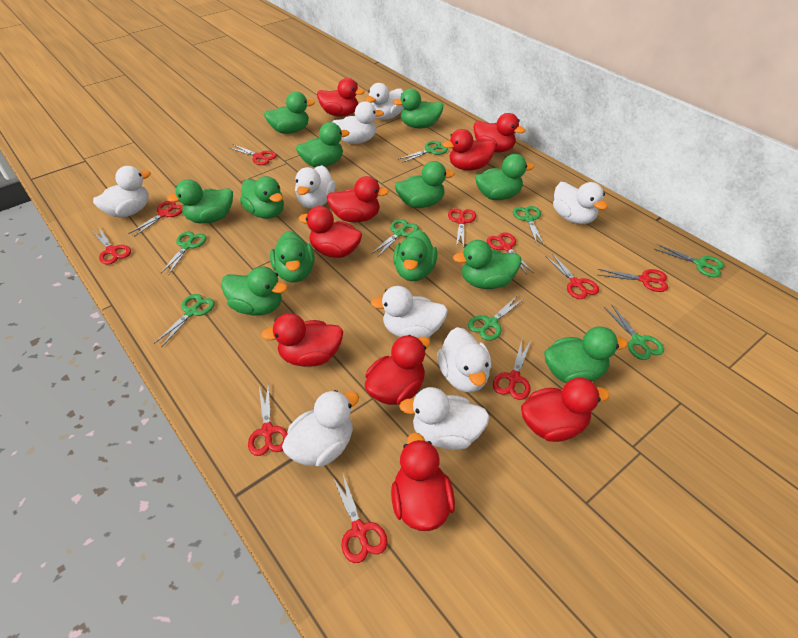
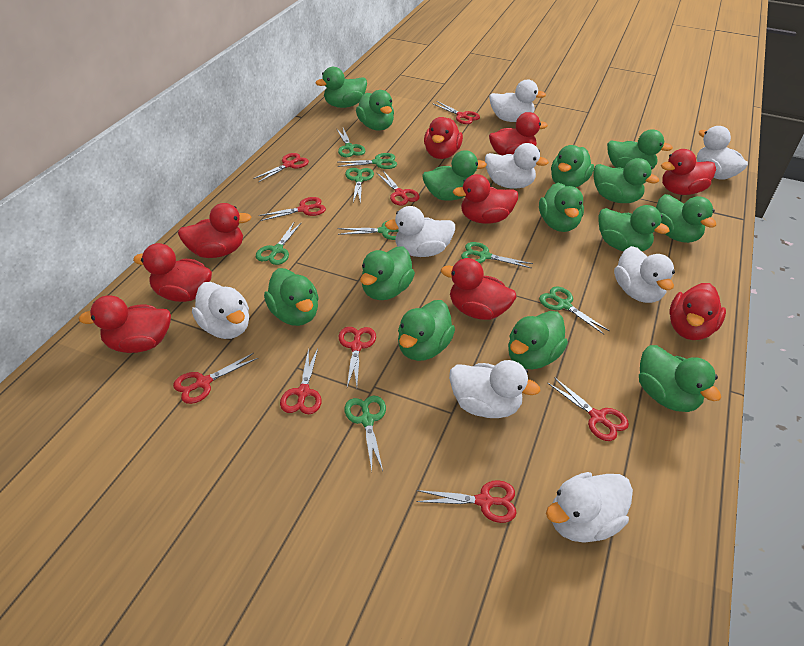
green duck: [167,179,233,223] [221,266,287,316] [240,176,284,219] [264,92,315,134] [270,231,315,282] [296,122,350,167] [393,88,444,128] [393,230,437,281] [395,161,455,208] [453,240,521,289] [475,154,534,200] [544,327,628,383] = 12 -> [264,268,319,326] [315,67,367,108] [356,90,394,131] [360,247,415,300] [398,300,455,361] [422,150,487,201] [508,311,568,369] [539,182,584,232] [551,145,594,188] [593,158,659,203] [599,205,670,251] [607,129,673,170] [639,345,721,412] [656,194,716,243] = 14
red scissors: [92,228,131,265] [128,201,183,237] [230,144,277,165] [248,384,288,456] [333,474,388,563] [448,208,476,248] [487,232,533,274] [493,340,531,400] [545,254,599,299] [598,269,668,292] = 10 -> [173,353,258,404] [253,153,309,182] [259,197,326,221] [280,348,322,414] [339,327,376,387] [377,171,420,206] [416,480,517,523] [434,101,480,124] [548,377,629,441] = 9
white duck: [93,166,151,218] [282,390,359,467] [295,165,336,208] [333,101,384,144] [365,83,404,120] [370,286,448,338] [399,387,490,450] [437,327,491,392] [553,182,607,224] = 9 -> [192,282,249,339] [385,206,455,257] [449,360,540,418] [485,143,549,189] [489,79,546,122] [546,472,633,543] [614,246,675,303] [697,126,748,180] = 8

